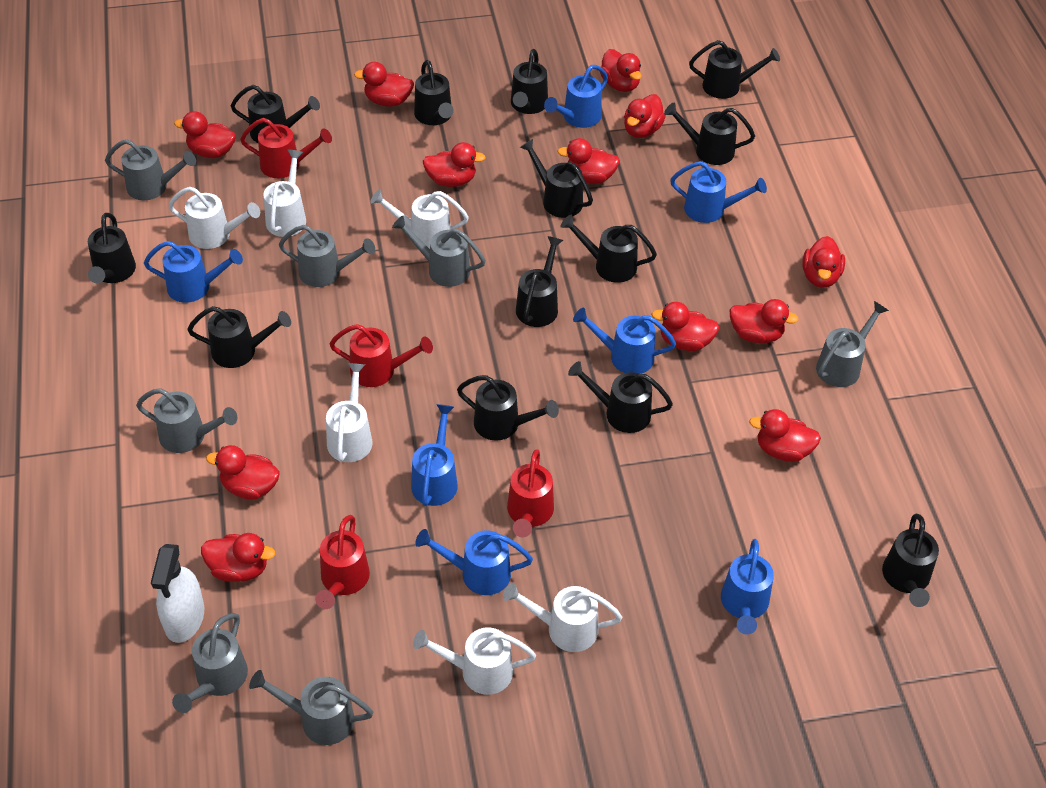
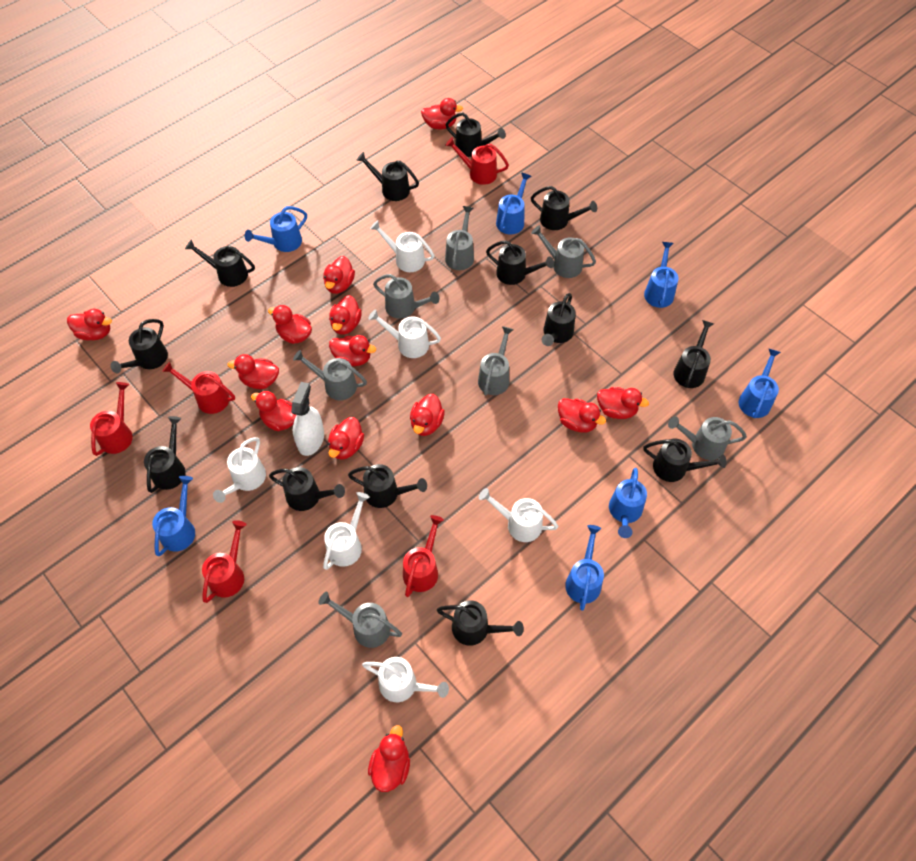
red duck: [174,111,236,158] [201,533,276,582] [206,445,280,500] [354,62,414,106] [423,142,486,187] [557,138,620,184] [600,49,642,92] [624,94,666,138] [651,302,720,351] [730,299,799,343] [749,409,821,462] [802,236,845,288] = 12 -> [67,309,112,340] [227,354,279,389] [251,391,296,431] [268,305,312,344] [323,256,355,294] [328,417,364,460] [329,295,362,335] [329,335,376,366] [368,725,410,792] [410,394,445,436] [421,98,463,130] [558,398,606,433] [597,387,649,419] = 13
red watering can: [240,118,332,178] [315,515,370,609] [329,324,433,387] [507,449,554,537] = 4 -> [90,382,133,456] [162,362,235,414] [202,520,247,603] [403,515,444,597] [446,137,509,185] = 5

